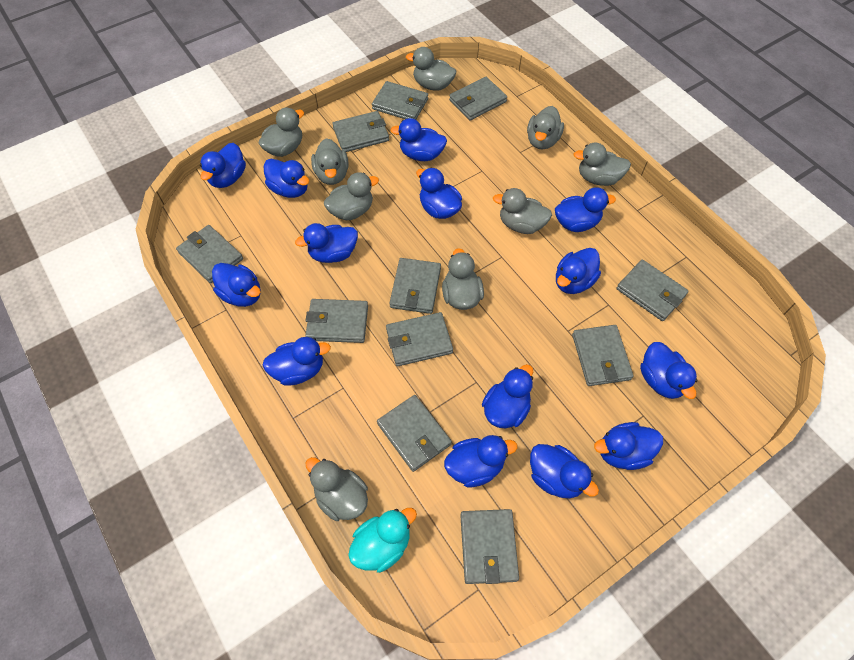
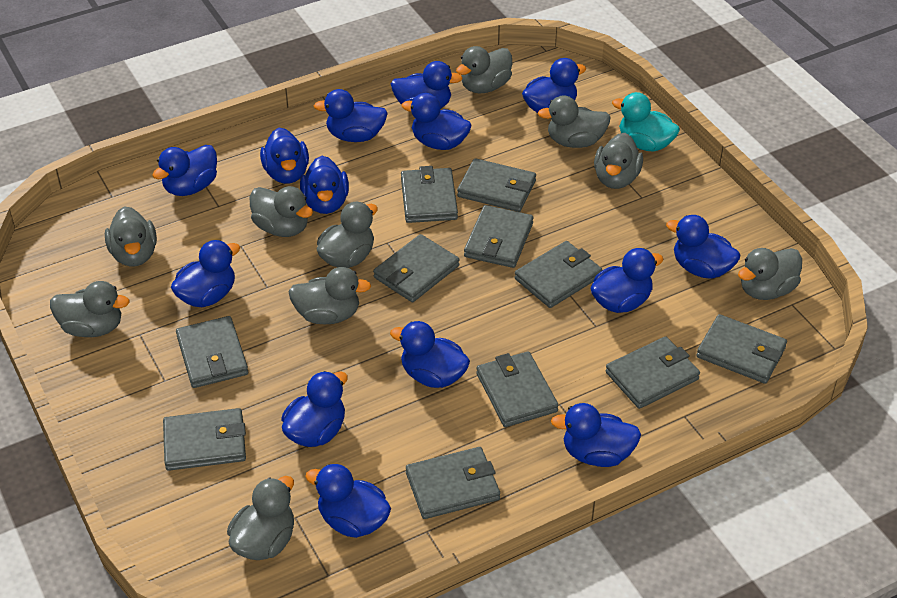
grey duck: [259,108,304,157] [305,457,368,521] [311,138,349,185] [324,172,379,220] [406,47,456,91] [442,248,484,310] [493,188,552,234] [527,106,564,150] [573,143,631,186] = 9 -> [50,281,130,337] [105,206,157,267] [227,476,294,560] [250,186,313,237] [288,267,371,324] [317,202,378,268] [456,46,512,94] [538,95,611,148] [594,133,643,189] [738,248,802,300] = 10

